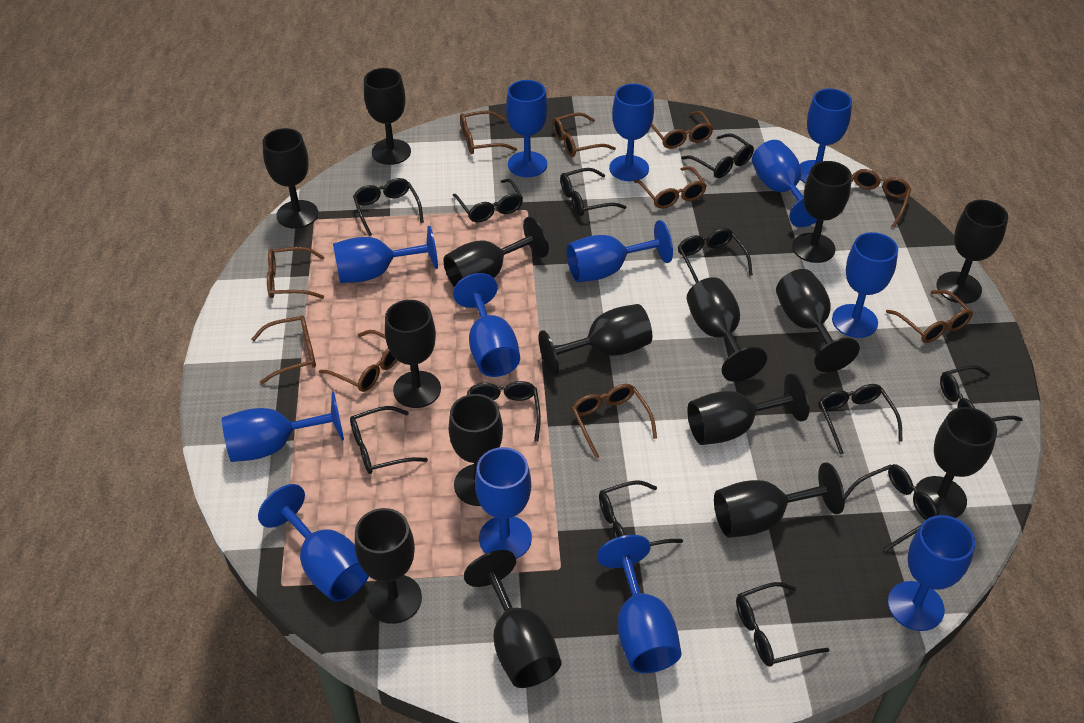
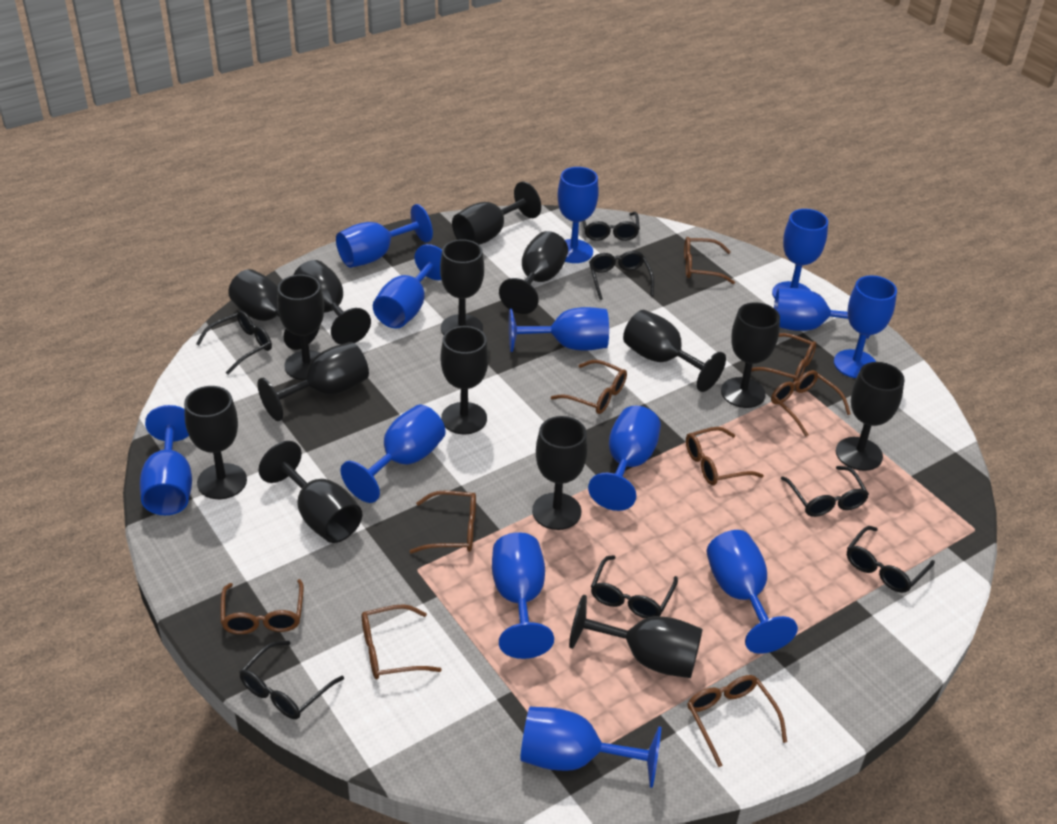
black glasses: [350,406,428,474] [353,178,424,236] [453,179,523,223] [467,381,541,442] [560,168,626,216] [599,480,683,546] [678,228,753,283] [681,133,754,178] [736,582,830,666] [819,384,903,455] [844,464,939,551] [940,365,1023,422] = 12 -> [196,311,272,375] [239,641,344,719] [582,212,640,241] [589,251,654,300] [591,555,678,619] [781,466,869,517] [847,526,935,593] = 7
brown glasses: [251,315,316,384] [267,247,325,299] [319,330,398,392] [460,111,517,154] [552,112,616,157] [572,384,657,459] [634,166,707,209] [651,111,713,149] [842,169,911,227] [886,290,973,343] = 10 -> [221,579,304,634] [362,604,442,679] [410,491,476,553] [551,360,627,414] [684,237,735,284] [686,427,764,485] [687,675,787,767] [751,333,816,383] [771,370,851,436] = 9

